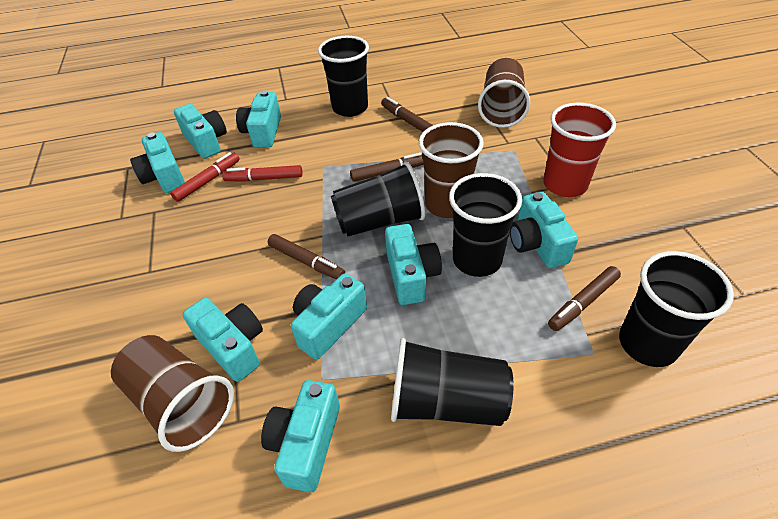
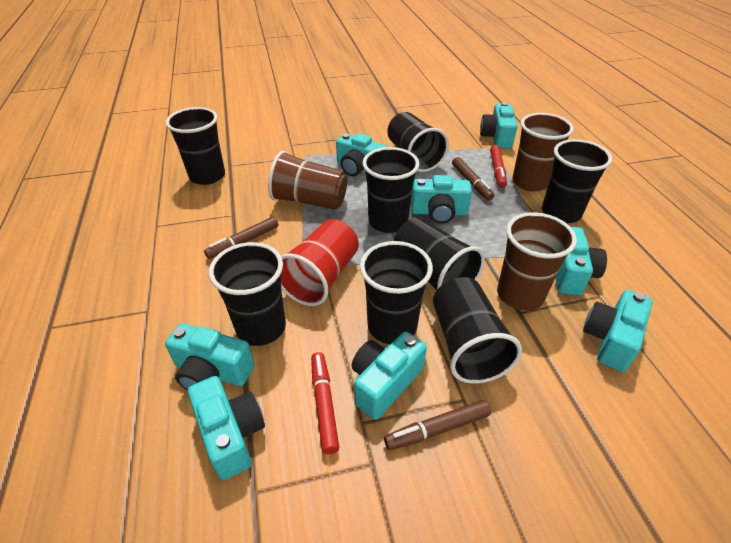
black cup: [318,36,369,117] [331,162,425,237] [391,338,513,426] [449,173,522,277] [619,251,734,367] = 5 -> [166,107,225,185] [209,242,286,346] [360,241,433,344] [362,147,420,233] [388,112,449,172] [394,217,485,290] [433,277,522,384] [542,139,612,223] = 8
brown marker: [268,234,345,279] [350,153,424,182] [381,97,433,132] [548,266,621,331] = 4 -> [204,217,278,259] [384,400,491,450] [452,157,494,200] = 3

